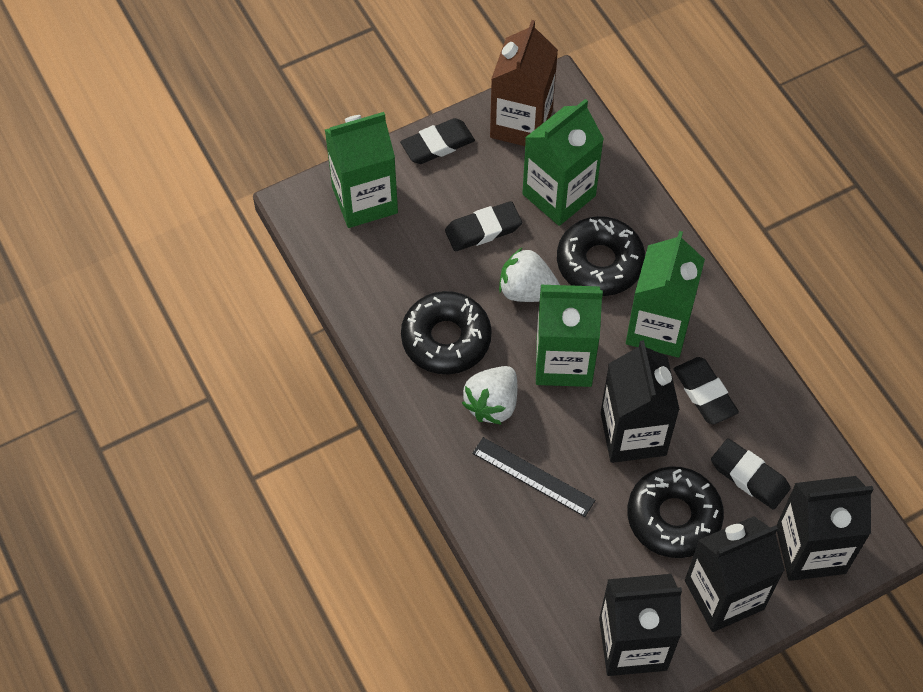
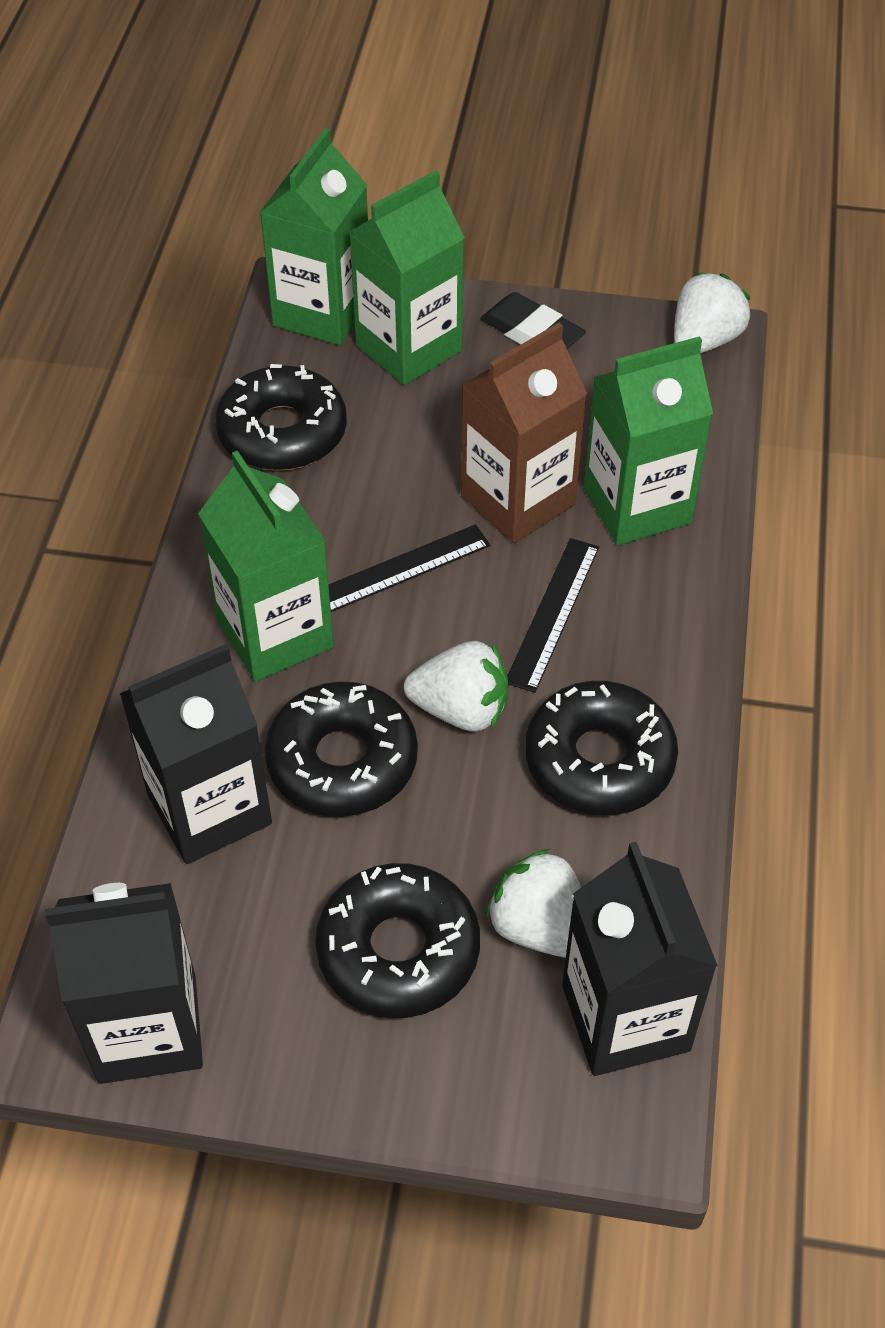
black carton: [599,574,682,676] [601,340,680,463] [685,516,785,632] [776,476,874,581] = 4 -> [45,883,203,1084] [120,644,272,864] [562,841,718,1076] = 3
black donut: [401,291,492,374] [557,216,645,296] [627,466,724,558] = 3 -> [215,364,347,471] [265,681,418,817] [315,863,480,1018] [525,681,678,815] = 4
black eraser: [400,118,475,164] [445,201,522,251] [673,357,739,425] [711,438,791,510] = 4 -> [481,292,586,349] = 1
black ruler: [472,437,595,517] = 1 -> [329,524,490,612] [508,538,599,693] = 2
white strawberry: [462,366,517,425] [499,247,560,302] = 2 -> [404,641,508,732] [486,849,581,958] [674,272,750,353] = 3

